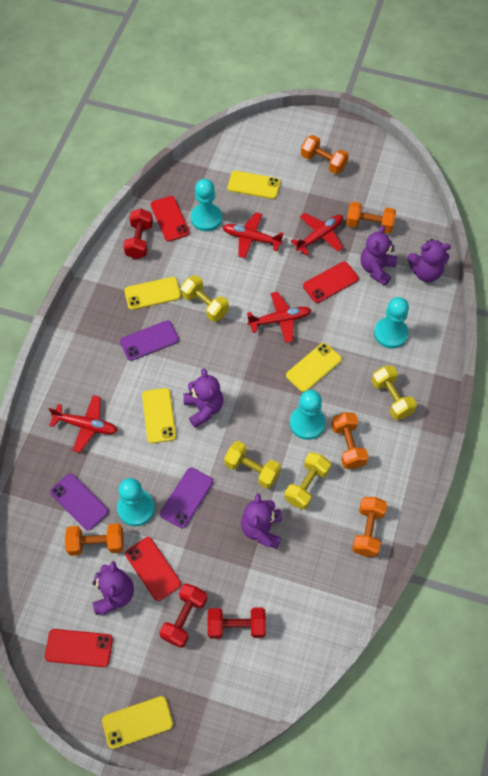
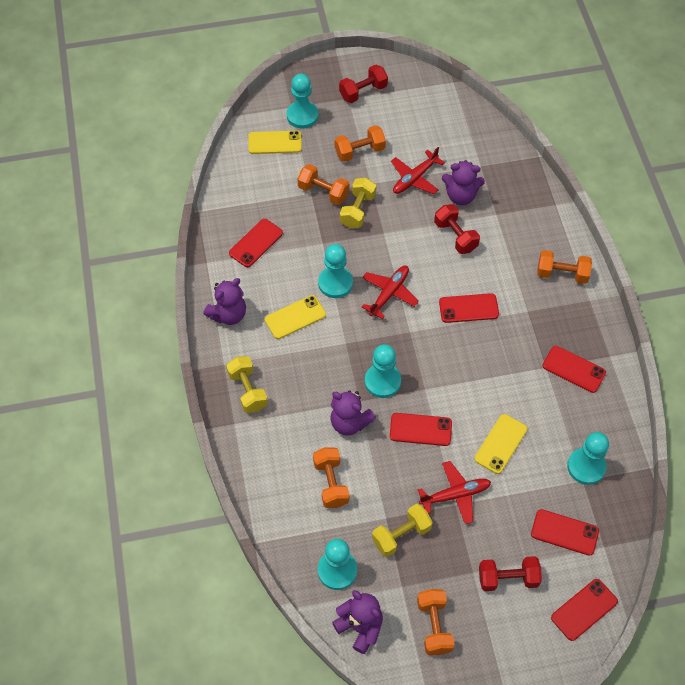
purple phone: [50,473,109,531] [120,320,179,361] [160,468,213,528] = 3 -> none = 0
purple teddy bear: [93,561,134,615] [184,368,224,428] [241,493,282,549] [361,226,397,286] [407,239,451,282] = 5 -> [203,278,246,325] [330,390,376,435] [332,590,383,654] [442,160,485,205] = 4
red phone: [45,629,113,667] [125,537,181,601] [151,196,190,242] [303,262,359,303] = 4 -> [229,219,283,267] [390,413,452,446] [439,293,499,323] [531,509,599,556] [542,346,606,393] [551,579,618,641] = 6
red plane: [49,395,118,453] [223,212,284,258] [247,292,311,343] [291,213,343,255] = 4 -> [362,266,419,319] [391,147,445,194] [418,461,491,524] = 3
turquoise pawn: [117,478,155,526] [191,179,222,231] [290,390,325,440] [374,297,409,348] = 4 -> [286,74,319,129] [318,244,353,298] [318,539,357,590] [365,344,401,398] [567,432,609,485] = 5
yellow dumbbell: [181,275,229,322] [224,441,281,489] [284,452,331,510] [371,366,417,420] = 4 -> [226,356,268,413] [340,178,376,228] [372,504,433,557] = 3
yellow phone: [102,696,173,749] [124,277,181,310] [142,388,176,443] [227,171,280,199] [286,343,342,392] = 5 -> [248,131,302,154] [265,295,326,339] [474,414,527,474] = 3

